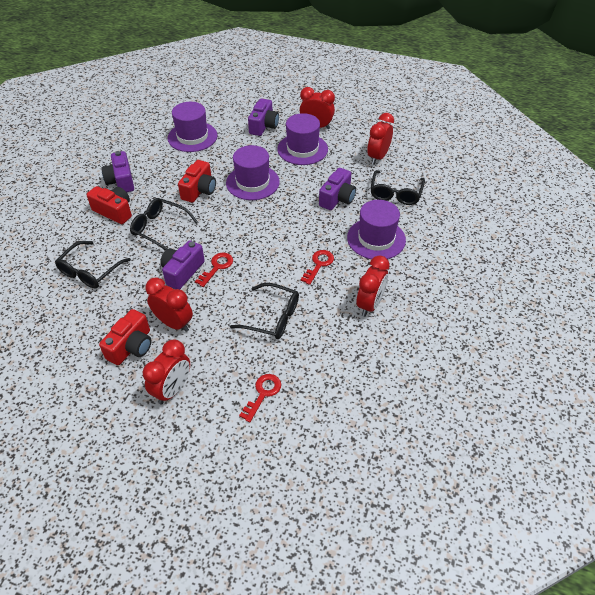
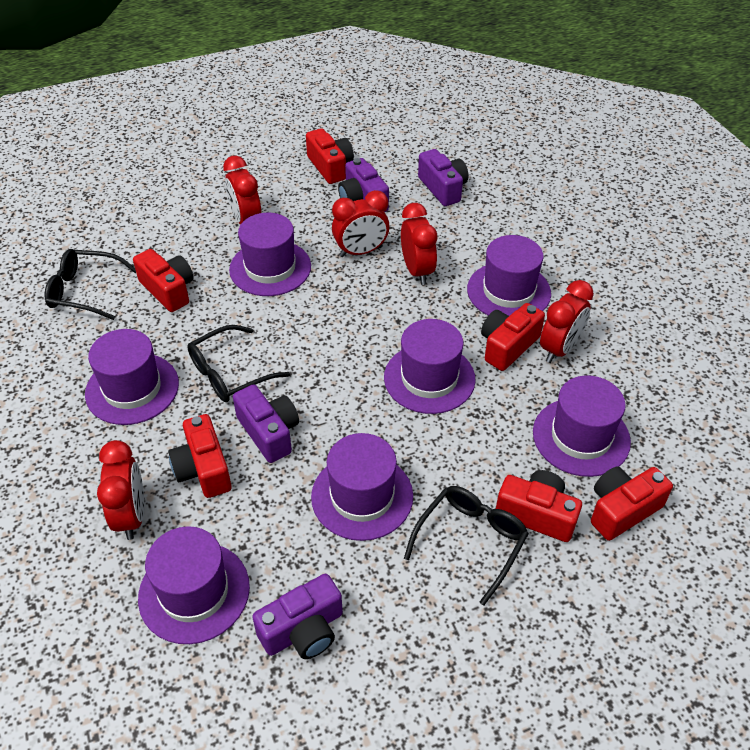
black glasses: [55,241,131,289] [130,198,198,251] [230,283,299,339] [370,170,425,205] = 4 -> [44,249,136,320] [187,325,290,402] [404,486,529,606] = 3
purple hat: [168,102,217,152] [226,145,280,200] [277,113,328,165] [347,200,406,259] = 4 -> [85,329,179,425] [138,526,250,644] [229,213,311,296] [311,433,413,541] [384,319,475,414] [467,235,551,316] [533,375,631,477] = 7
red camera: [87,186,132,224] [99,309,152,365] [178,160,216,203] = 3 -> [133,249,194,312] [168,414,232,498] [306,128,354,184] [481,303,545,371] [496,470,582,542] [591,467,673,541] = 6
red key: [195,253,233,287] [239,374,281,422] [301,250,334,285] = 3 -> none = 0

